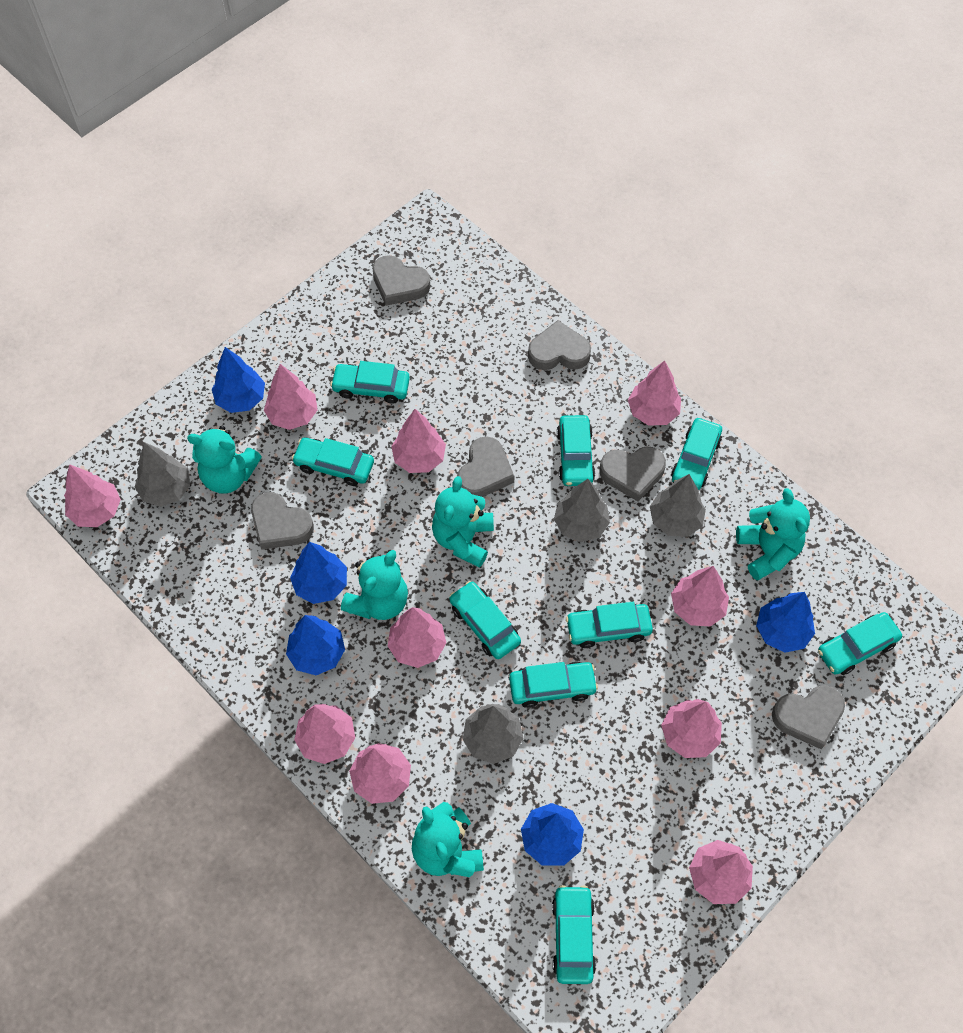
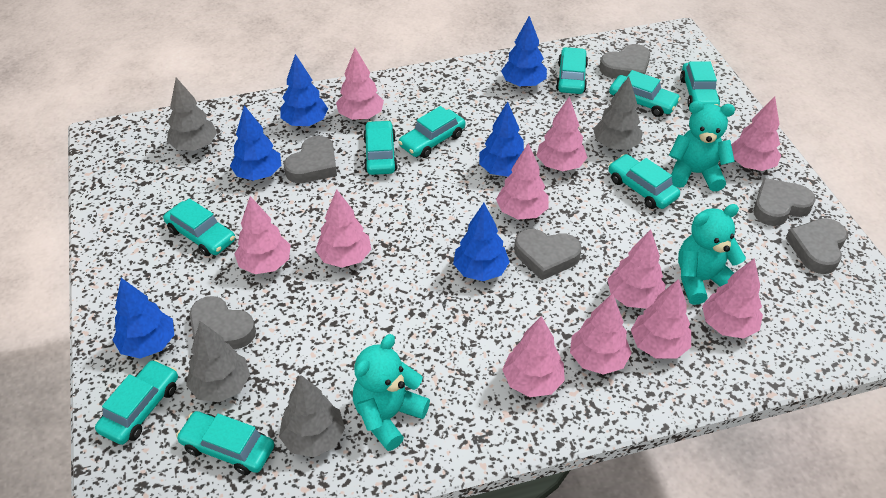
blue tree: [212,347,265,413] [286,615,345,675] [290,542,347,604] [521,803,584,866] [756,592,815,653] = 5 -> [113,278,174,359] [230,105,281,181] [280,54,328,127] [453,203,510,281] [479,102,524,177] [501,16,547,88] = 6
pink tree: [64,464,121,527] [264,364,318,430] [294,704,355,764] [349,743,411,804] [388,607,446,668] [391,409,446,473] [628,360,681,426] [661,699,722,758] [671,566,729,627] [689,840,753,904] = 10 -> [234,196,291,274] [316,189,371,268] [336,48,384,120] [496,143,549,220] [502,316,565,397] [537,96,588,171] [570,293,632,375] [607,230,666,309] [631,279,691,359] [702,258,763,339] [731,96,781,171] = 11
turquoise teddy bear: [187,426,262,494] [341,550,408,620] [412,802,484,877] [432,476,494,568] [736,488,810,580] = 5 -> [353,334,430,451] [669,101,735,191] [678,204,746,305] = 3

